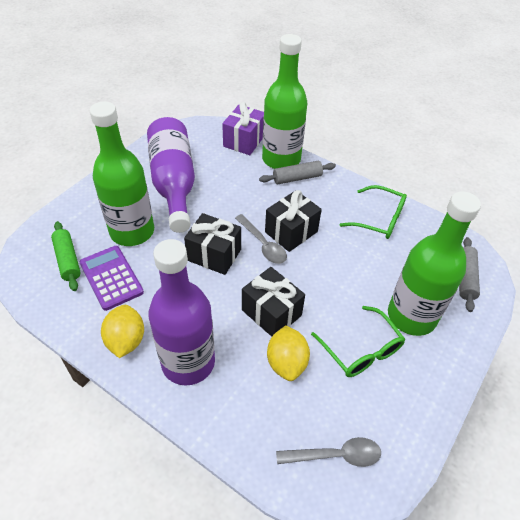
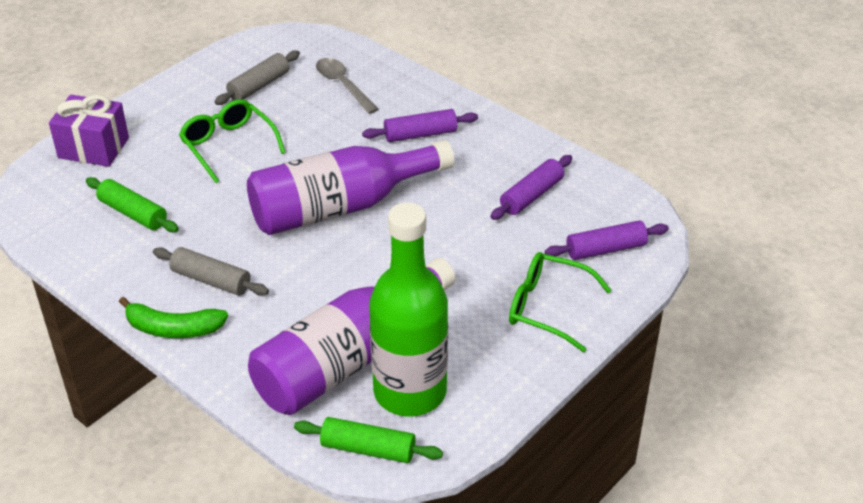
black gift: [184,213,241,275] [242,267,305,337] [265,190,322,252] = 3 -> none = 0
green banana: none = 0 -> [119,297,228,338] = 1
green bottle: [90,102,154,246] [262,34,307,169] [388,192,481,336] = 3 -> [369,203,448,416] = 1
green rolling pin: [51,221,81,291] = 1 -> [86,177,179,232] [294,417,443,463] = 2
grey spoon: [235,214,287,264] [276,437,381,467] = 2 -> [316,58,378,114] = 1
purple calculator: [80,246,144,311] = 1 -> none = 0
purple rolling pin: none = 0 -> [362,109,478,142] [490,155,572,220] [545,221,669,260] = 3
yellow lemon: [101,305,144,358] [267,325,310,381] = 2 -> none = 0

